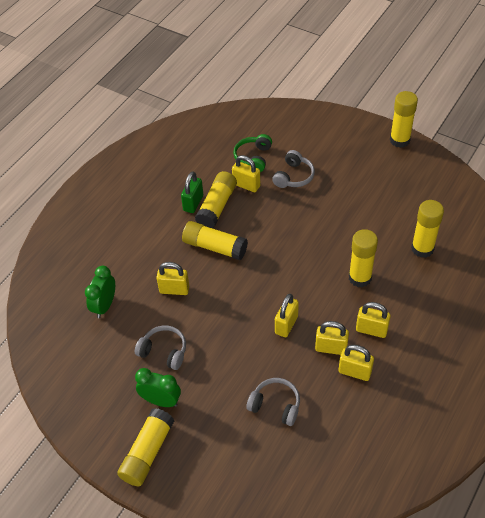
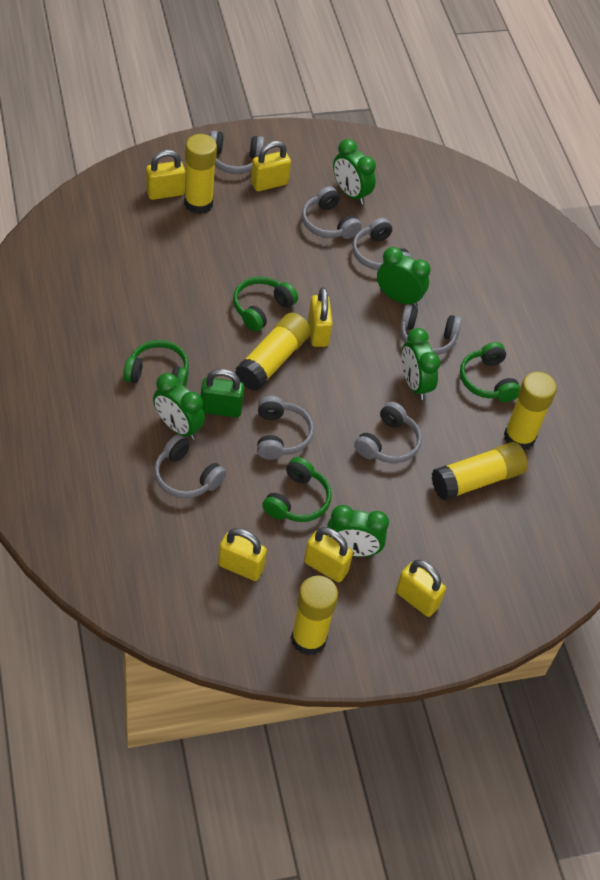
green clock: [85,266,115,318] [135,368,181,407] = 2 -> [153,373,205,440] [327,505,389,557] [333,139,376,205] [377,247,430,306] [402,328,440,400] = 5
green headphones: [233,134,272,172] = 1 -> [123,340,189,387] [233,276,298,332] [262,457,332,522] [460,342,520,402] = 4
grey headphones: [135,326,186,370] [246,378,300,426] [272,150,315,188] = 3 -> [154,434,226,498] [210,131,264,174] [257,396,314,460] [302,186,362,239] [352,218,412,270] [354,402,422,463] [400,304,462,355] = 7
yellow glue stick: [117,408,175,486] [182,221,248,260] [195,171,237,228] [349,229,378,287] [390,91,418,148] [411,200,444,258] = 6 -> [184,134,217,214] [235,313,311,391] [291,576,338,655] [432,442,528,501] [504,372,557,450] = 5

